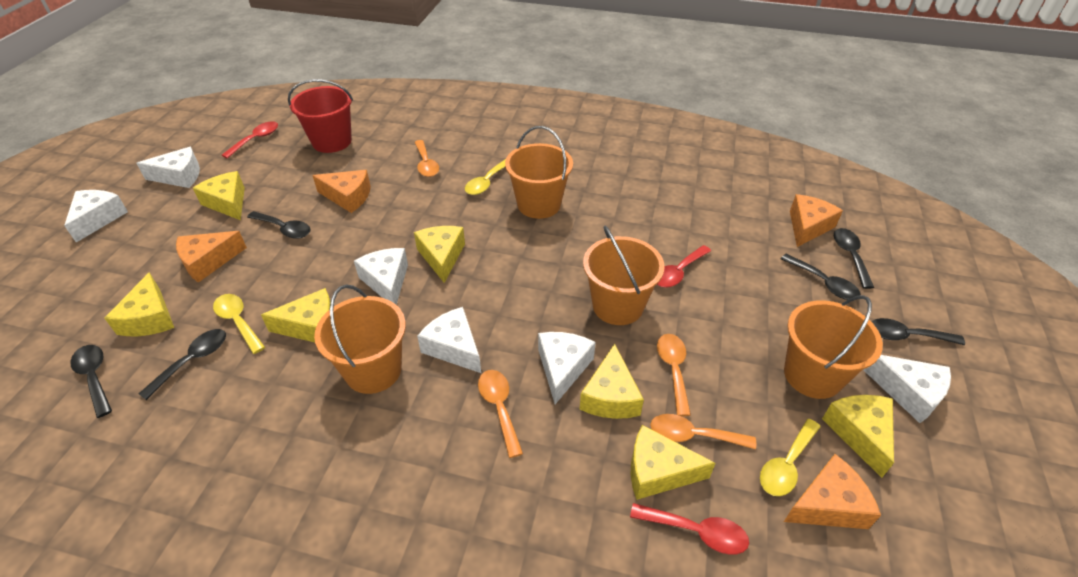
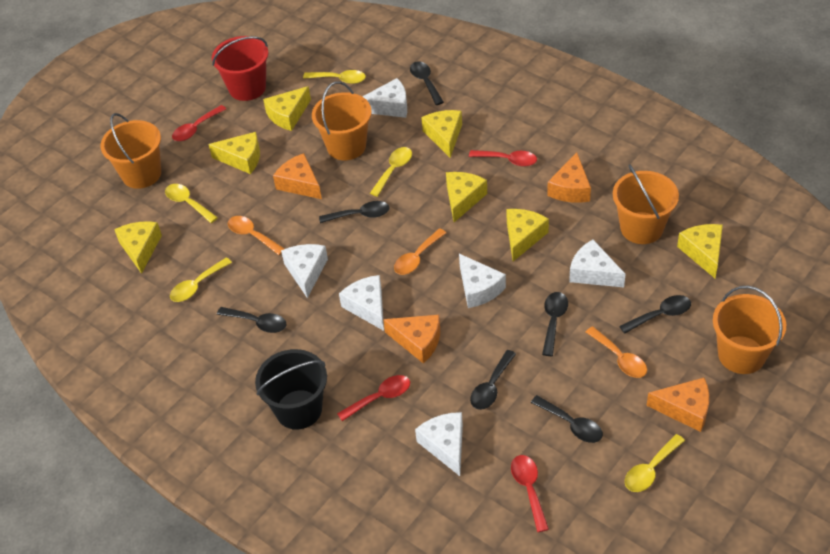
black bucket: none = 0 -> [255,349,327,429] = 1
black spoon: [71,345,112,418] [139,329,226,400] [247,211,311,239] [781,254,861,300] [834,228,874,289] [871,318,965,345] = 6 -> [217,307,287,333] [319,201,389,223] [410,61,444,105] [470,350,516,410] [531,395,603,443] [542,292,568,356] [619,295,691,334] = 7
orange spoon: [414,140,439,177] [478,370,523,458] [650,414,756,450] [657,334,691,416] = 4 -> [228,216,284,255] [394,228,446,275] [586,326,647,378] = 3
red spoon: [222,121,278,159] [630,503,749,555] [657,245,711,288] = 3 -> [172,105,226,141] [337,375,410,421] [469,150,537,167] [511,455,549,532] = 4
yellow spoon: [213,294,265,354] [465,159,506,195] [760,419,821,496] = 3 -> [165,184,218,223] [170,258,232,302] [303,70,366,84] [370,147,412,197] [625,434,685,492] = 5

